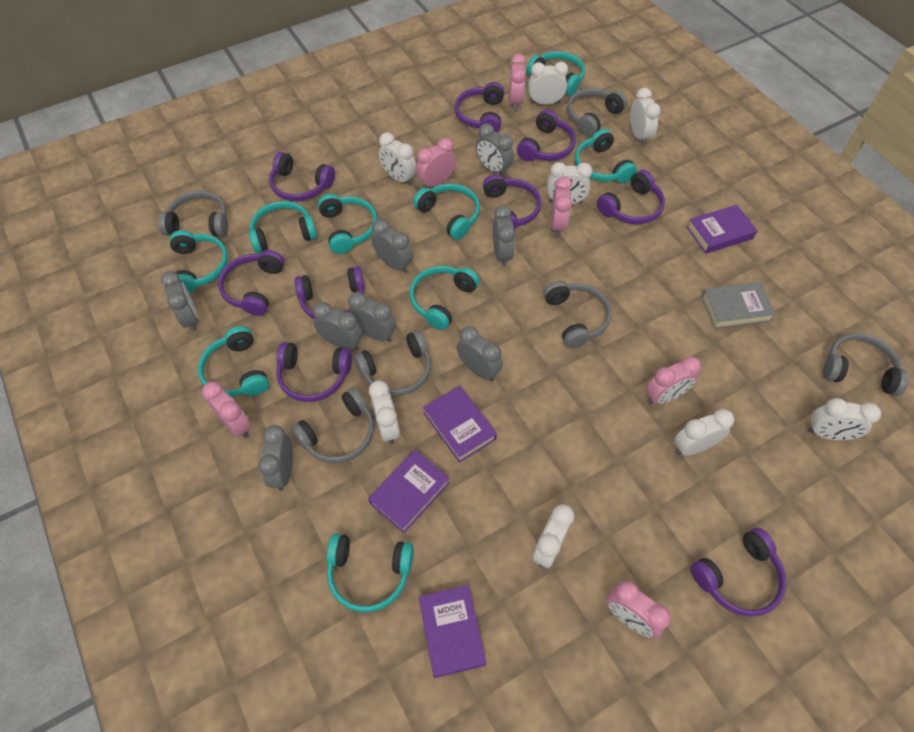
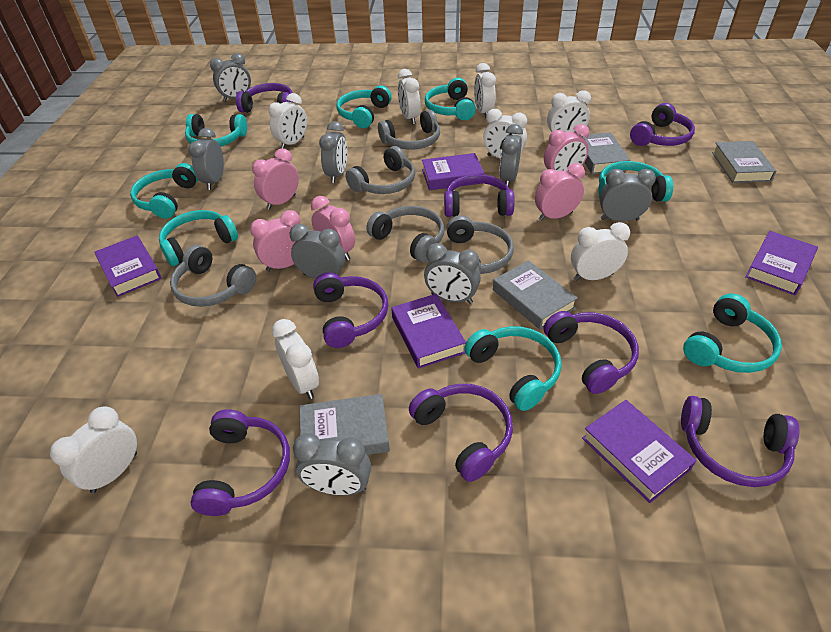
grey book: [701,282,776,329] = 1 -> [300,394,390,455] [493,260,578,330] [581,132,631,174] [712,141,777,183] = 4
grey headphones: [158,191,228,236] [291,388,374,463] [354,330,431,396] [543,281,611,348] [567,88,627,136] [823,333,909,396] = 6 -> [170,245,256,307] [346,146,415,194] [366,206,444,262] [378,110,440,150] [446,215,514,274] = 5
pink clock: [202,381,251,438] [416,138,456,188] [509,54,526,111] [551,176,572,237] [606,581,671,639] [646,356,701,404] = 6 -> [250,210,301,272] [252,148,299,210] [311,196,355,261] [535,163,585,221] [544,124,590,171] = 5
purple book: [368,450,450,533] [419,585,487,678] [423,386,497,463] [686,205,757,254] = 4 -> [94,235,162,297] [391,294,466,369] [422,153,484,190] [582,400,697,503] [745,231,818,295] = 5
purple headphones: [218,250,284,316] [269,152,335,201] [276,342,352,402] [294,266,365,319] [454,82,504,132] [483,174,541,230] [517,110,576,161] [597,170,665,224] [691,528,787,617] = 9 -> [190,409,290,516] [236,83,293,113] [313,272,388,348] [409,384,513,482] [444,174,515,217] [544,311,639,394] [630,103,695,146] [681,396,799,487] = 8
turquoise headphones: [170,230,228,293] [198,326,269,397] [249,201,317,254] [318,194,377,254] [327,534,414,612] [409,266,480,330] [413,183,480,240] [526,51,585,96] [575,129,637,183] = 9 -> [130,163,198,219] [159,210,238,266] [185,114,247,147] [336,86,392,128] [425,78,476,120] [465,326,562,411] [598,161,673,202] [683,293,782,373] = 8

